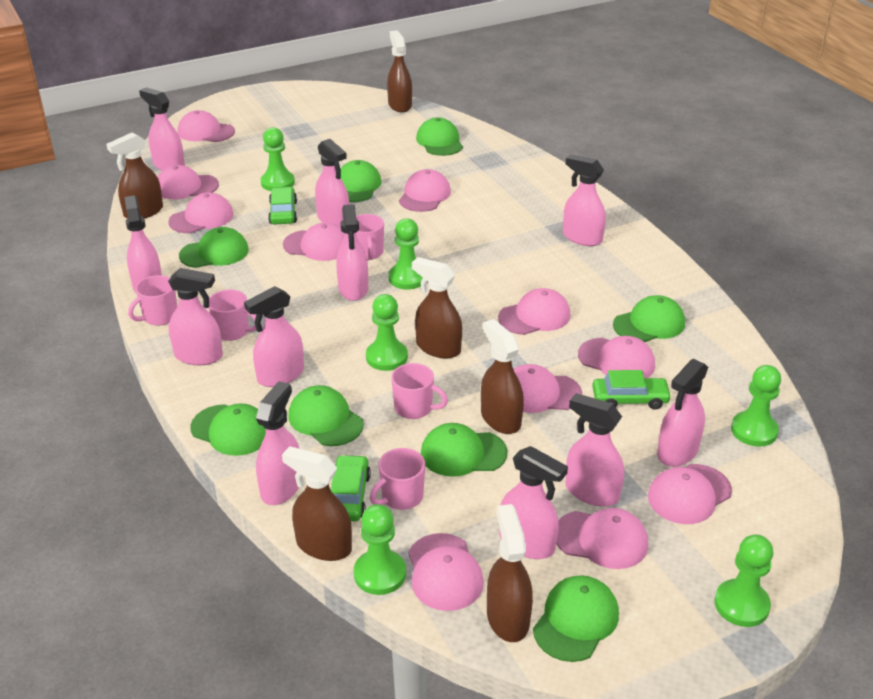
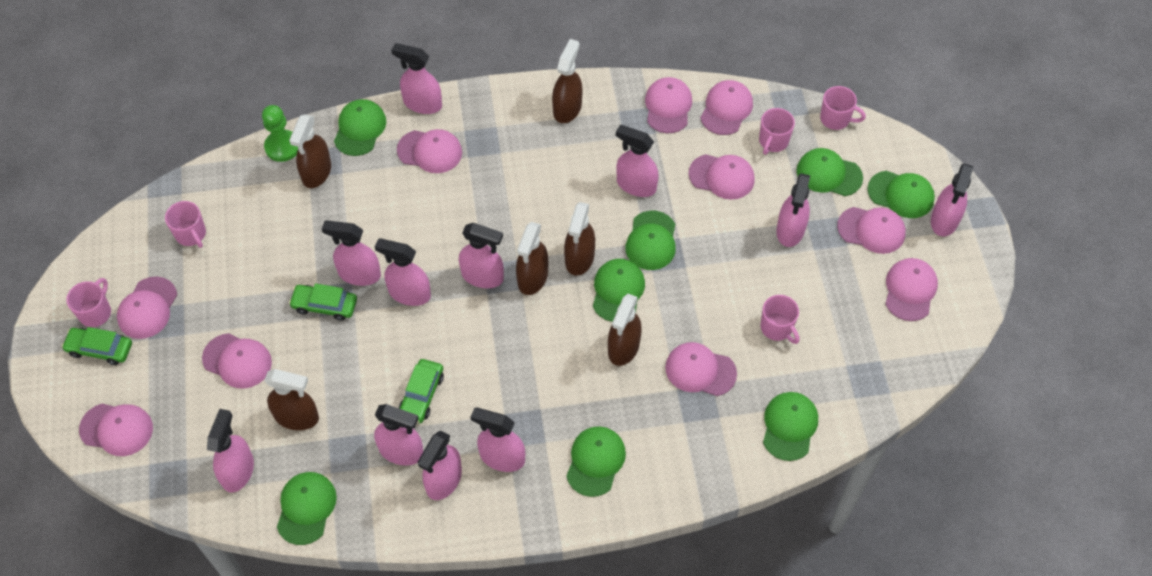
green pawn: [261,127,295,191] [354,504,406,595] [366,294,408,371] [389,218,423,290] [714,534,774,627] [731,365,781,447] = 6 -> [262,105,298,162] = 1
pink cap: [157,165,219,199] [168,192,234,233] [178,110,235,142] [283,222,345,261] [399,169,451,212] [408,533,484,611] [498,288,571,335] [514,364,582,413] [556,508,648,569] [578,336,655,378] [648,464,732,524] = 11 -> [79,404,153,456] [117,277,177,339] [202,333,272,389] [397,129,462,173] [645,77,692,133] [665,342,737,396] [688,154,755,200] [700,80,753,135] [837,207,906,254] [885,258,938,321] = 10

